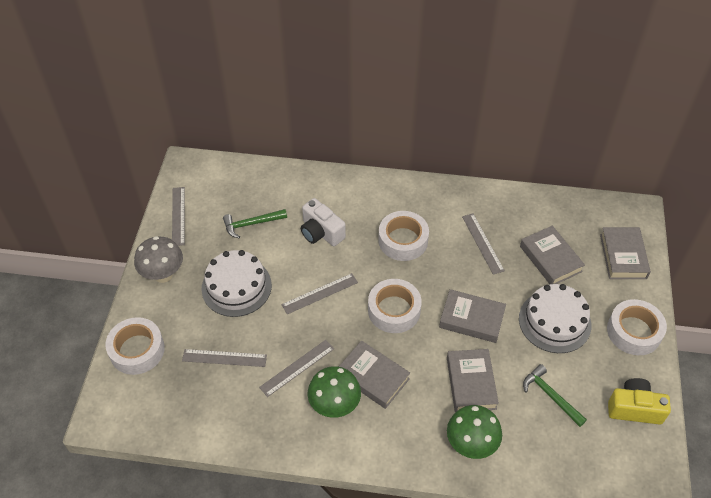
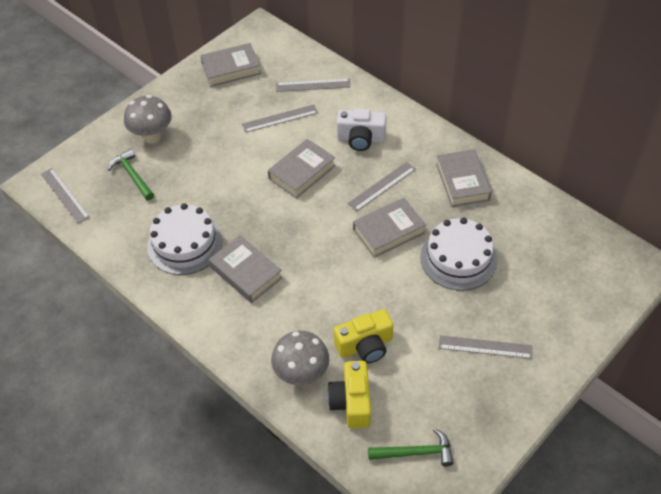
green mushroom: [307,366,361,418] [447,405,502,459] = 2 -> none = 0
grey mushroom: [134,236,183,283] = 1 -> [124,95,172,144] [271,331,329,385] = 2
white tape: [105,317,165,375] [368,279,422,333] [378,211,429,261] [607,299,667,355] = 4 -> none = 0
yellow camera: [608,378,671,425] = 1 -> [327,361,371,428] [334,309,393,364] = 2

